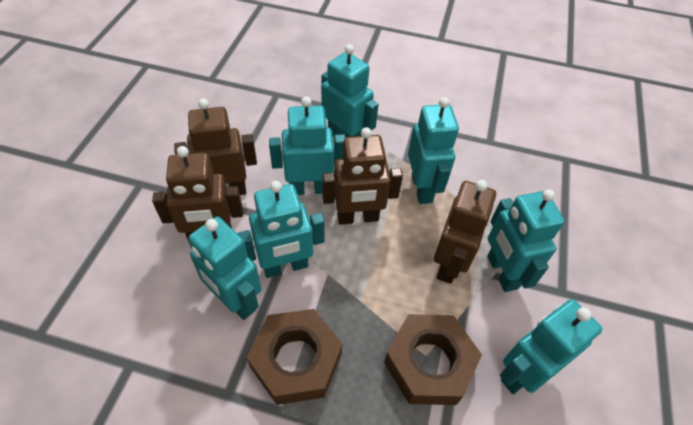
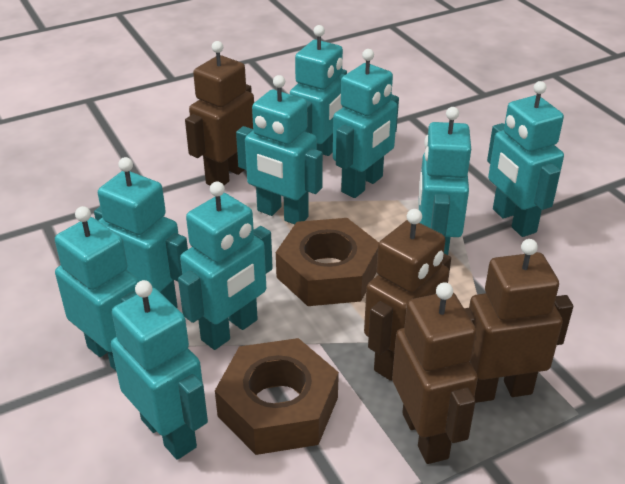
turquoise robot: [188,217,261,320] [237,181,325,278] [269,97,345,195] [321,44,379,138] [408,97,459,204] [487,189,565,292] [500,299,602,394] = 7 -> [55,206,139,371] [94,157,188,308] [111,280,208,460] [178,181,273,350] [236,75,323,225] [290,25,347,156] [333,49,399,198] [419,107,471,255] [487,81,564,237] = 9

